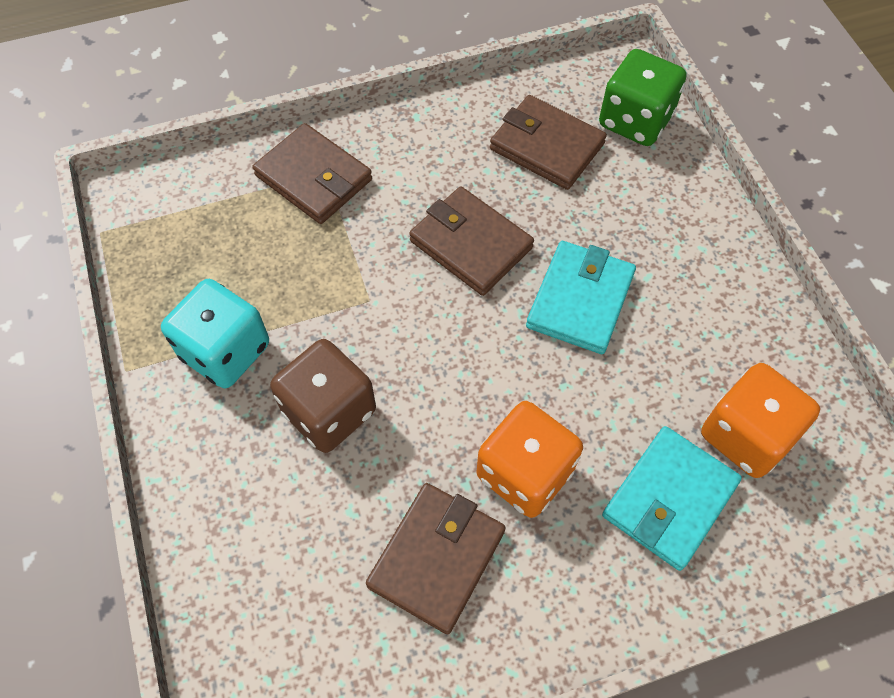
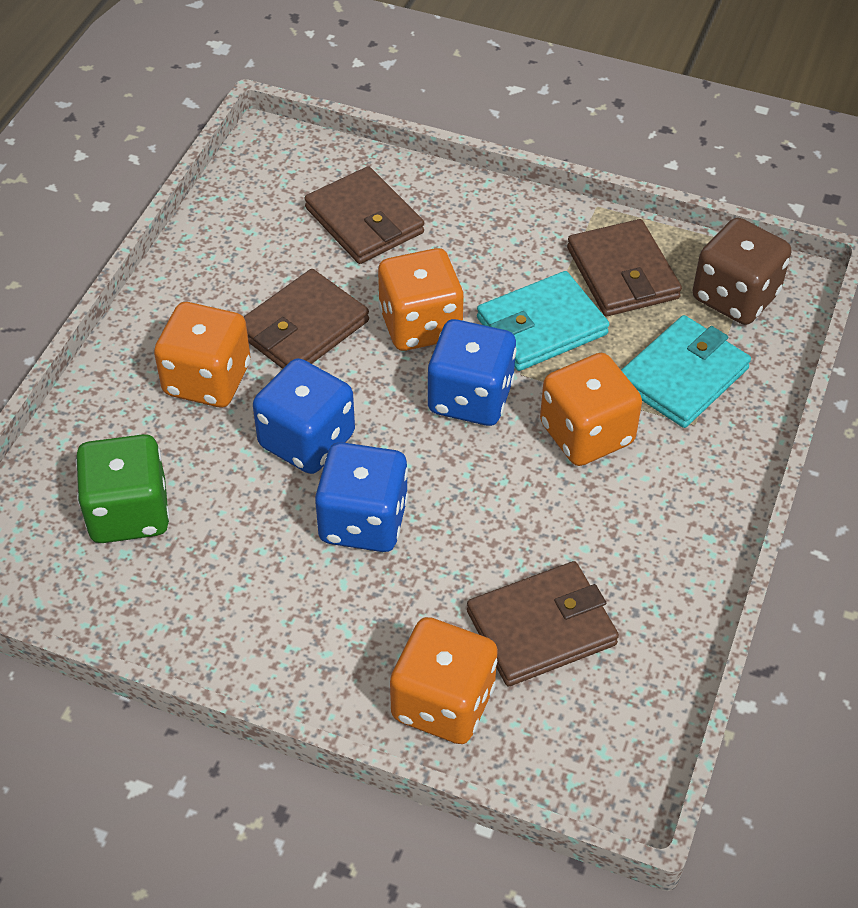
blue dice: none = 0 -> [253,358,355,474] [315,442,408,552] [427,319,517,426] = 3
orange dice: [477,401,583,518] [701,363,820,478] = 2 -> [154,302,250,407] [378,248,464,351] [390,617,498,744] [540,353,642,466] = 4
turquoise dice: [161,279,269,388] = 1 -> none = 0

